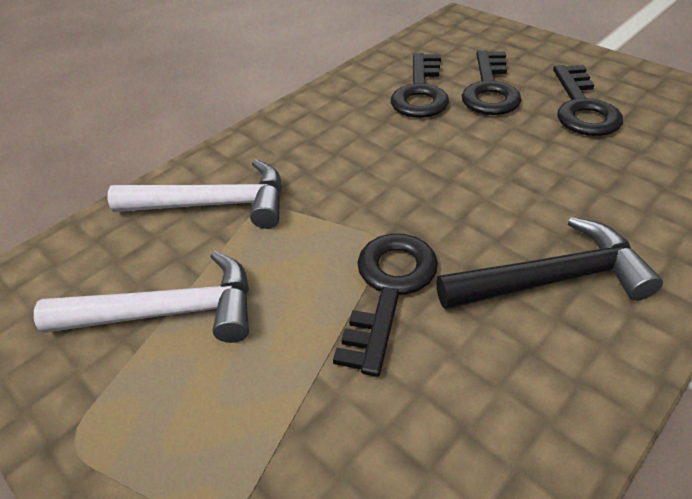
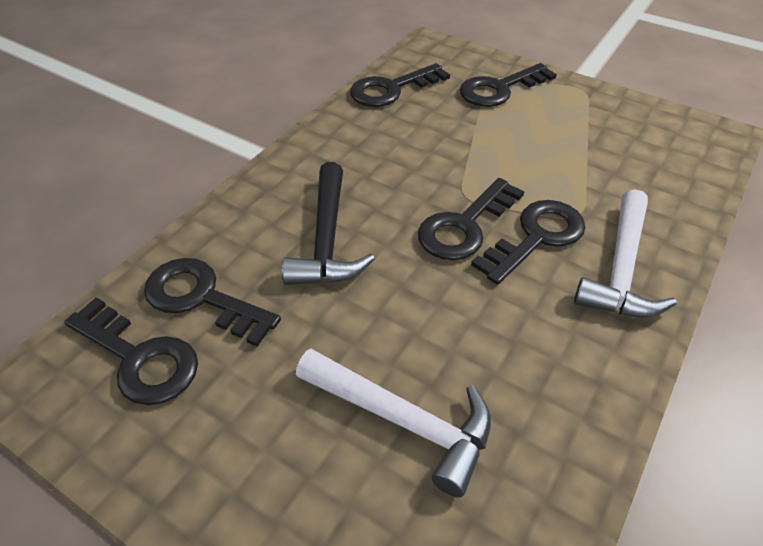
black key: [333,234,438,377] [391,53,449,118] [462,50,522,115] [553,65,623,136] = 4 -> [64,298,198,405] [144,258,281,347] [350,63,450,107] [418,178,525,260] [460,63,557,107] [471,200,585,285] = 6

